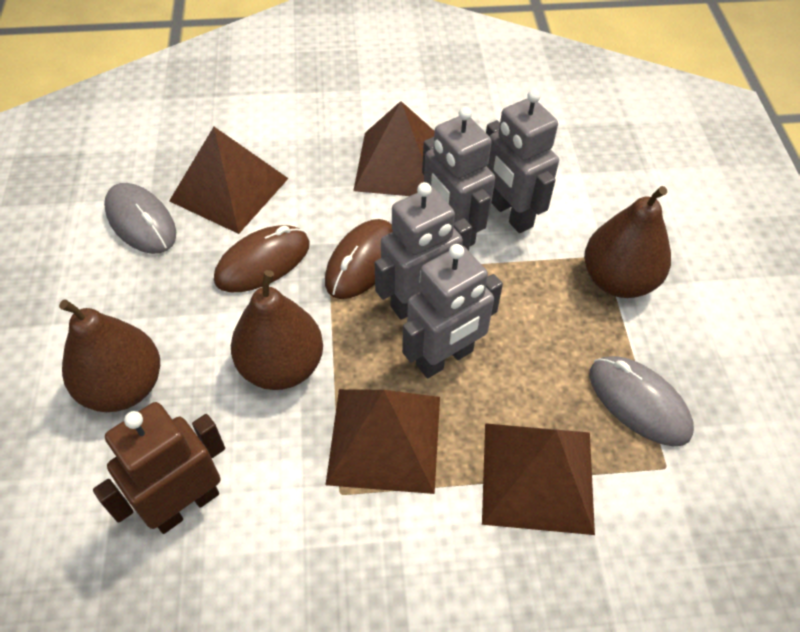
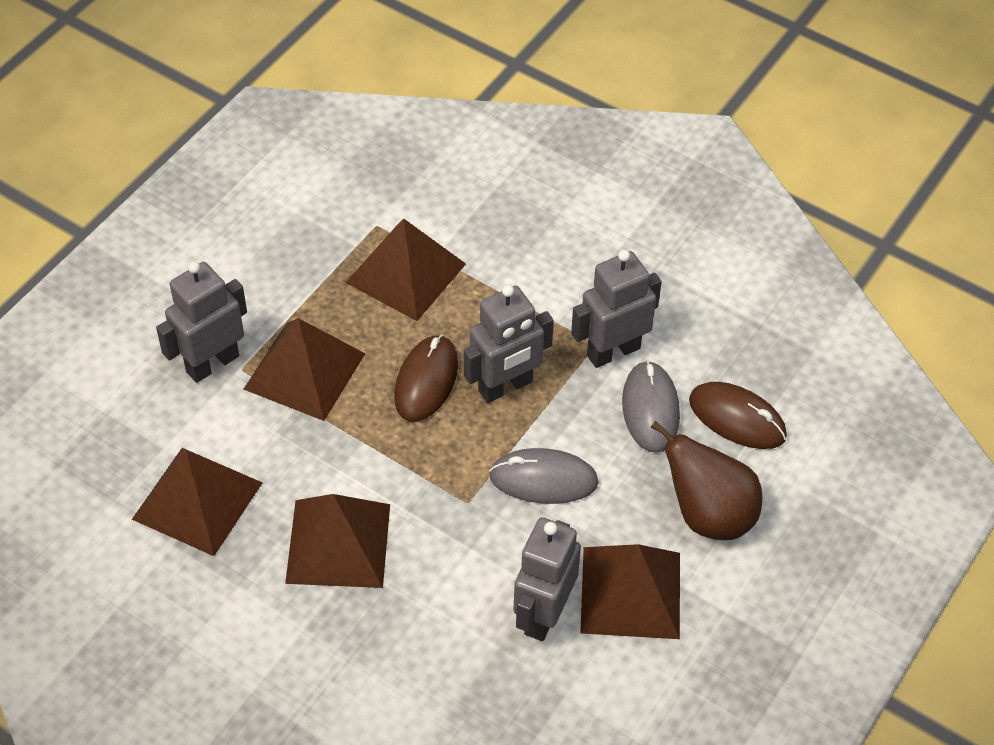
brown pear: [59,299,160,412] [231,270,323,390] [584,186,671,298] = 3 -> [651,421,762,540] = 1
brown pyramid: [169,127,289,234] [326,389,440,494] [353,101,435,196] [482,423,595,535] = 4 -> [132,448,263,556] [244,318,365,421] [285,494,390,588] [345,218,466,321] [580,544,680,639] = 5
brown robot: [93,402,225,534] = 1 -> none = 0

